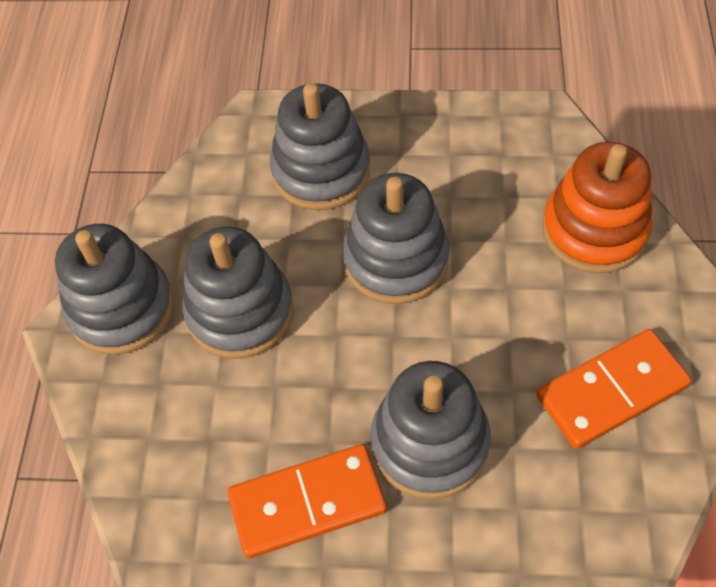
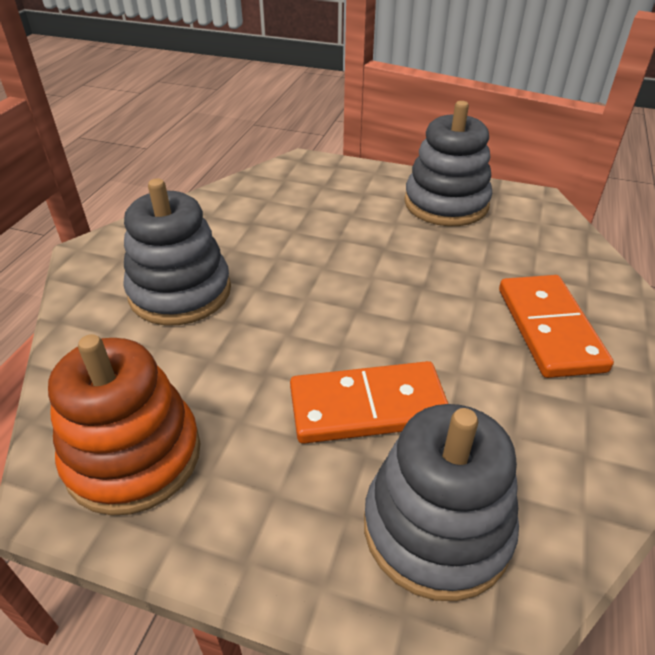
grey stacking toy: [55,224,174,355] [182,226,293,359] [270,83,370,210] [343,173,450,304] [371,361,491,499] = 5 -> [123,179,231,325] [364,404,519,601] [404,101,492,226] = 3

